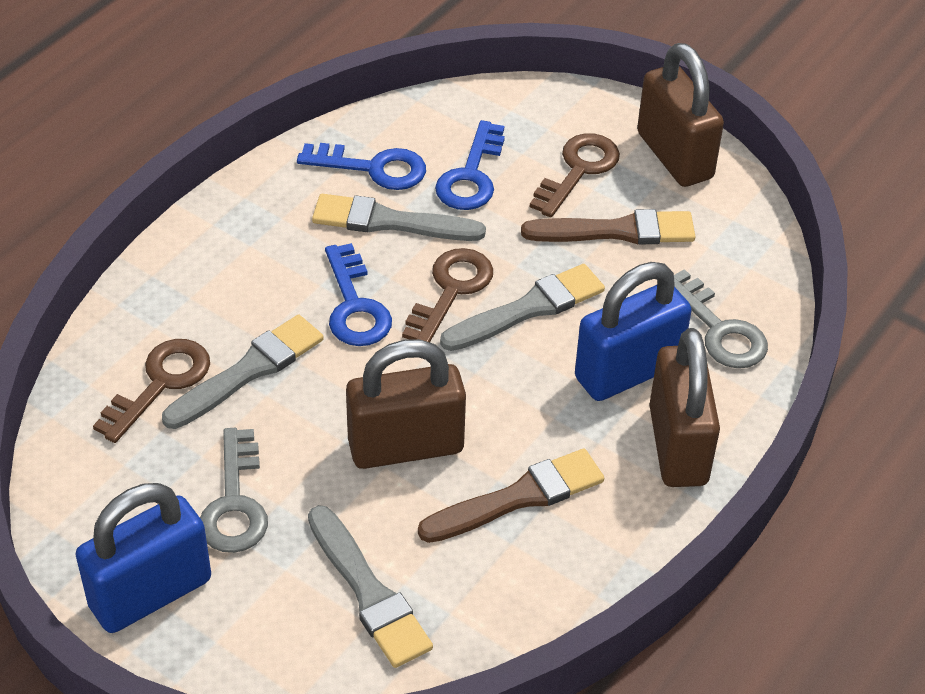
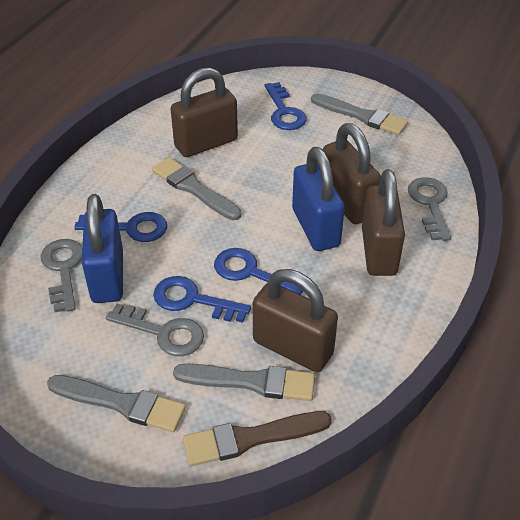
blue key: [297,143,426,190] [325,243,392,346] [435,120,505,210] = 3 -> [74,212,167,242] [153,276,251,323] [214,248,303,295] [265,82,307,130] = 4
brown brush: [418,449,604,543] [521,209,696,245] = 2 -> [183,411,332,466] = 1
brown key: [93,339,210,443] [402,248,493,342] [530,133,620,218] = 3 -> none = 0
brown padlock: [346,339,466,469] [637,43,724,187] [649,328,720,487] = 3 -> [171,67,238,157] [253,269,338,372] [323,123,381,224] [362,169,405,276] = 4
grey key: [200,428,268,553] [674,269,768,368] = 2 -> [40,239,82,312] [106,304,204,356] [408,177,451,241] = 3

